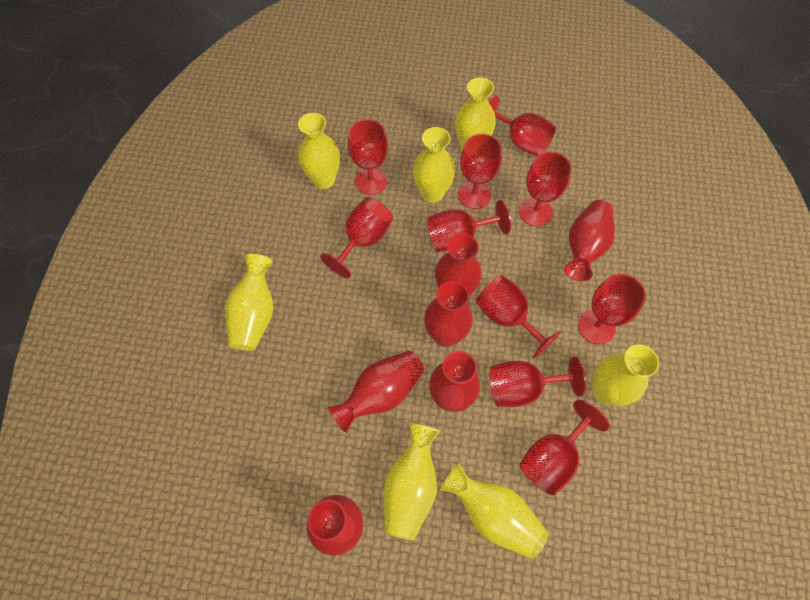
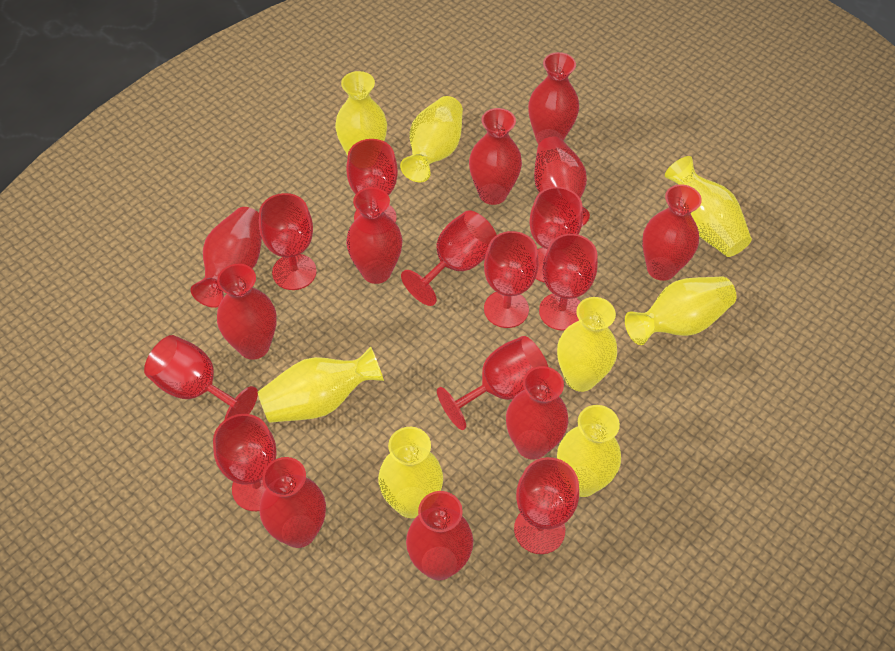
red vase: [307,495,363,556] [328,351,424,433] [424,281,473,347] [429,351,480,412] [435,234,482,296] [564,200,615,281] = 6 -> [190,207,262,308] [217,264,276,360] [259,457,326,548] [346,187,403,284] [406,491,473,580] [469,108,522,205] [506,366,568,460] [528,52,579,144] [534,136,590,226] [642,184,702,281] = 10
yellow vase: [225,254,273,351] [298,113,340,189] [384,423,440,540] [413,127,455,203] [440,462,549,559] [455,77,496,151] [592,344,659,406] = 7 -> [258,347,384,423] [335,71,387,156] [378,427,443,518] [400,96,463,182] [557,297,617,392] [557,405,621,497] [625,276,736,345] [665,156,752,257] = 8

